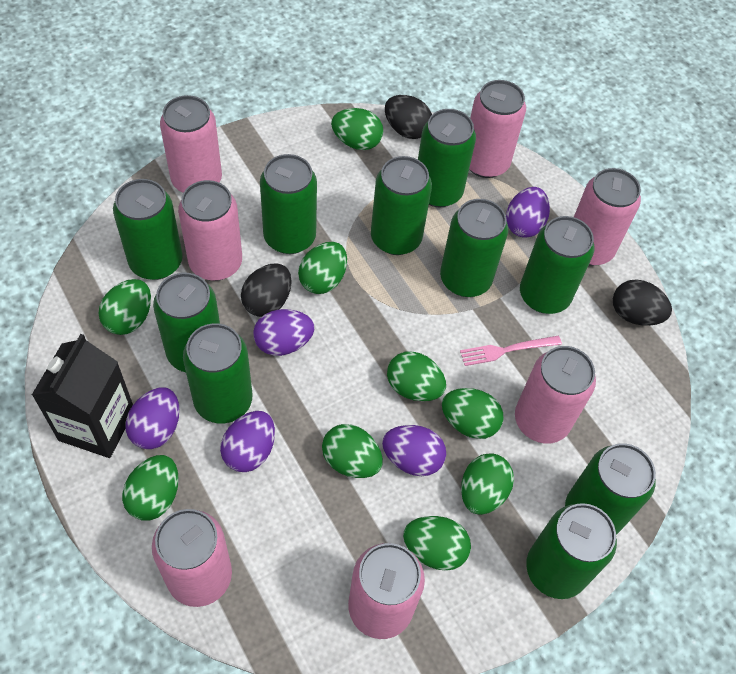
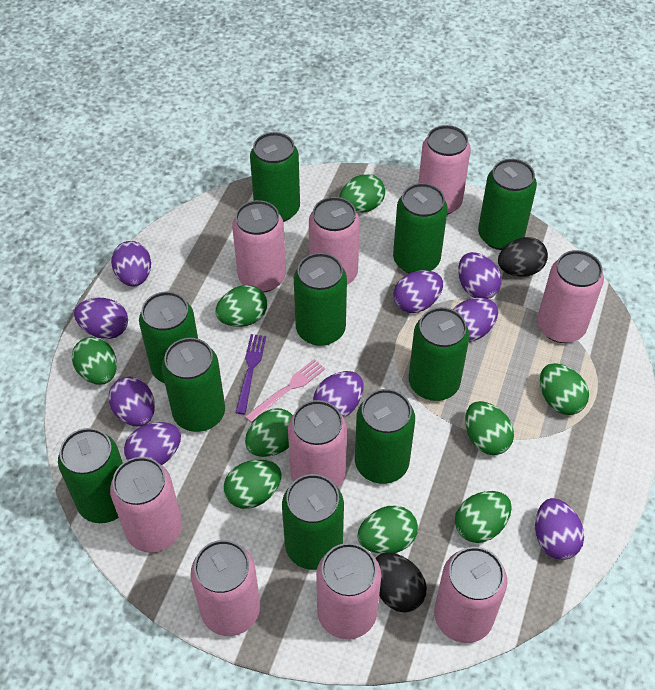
black carton: [32,334,133,458] = 1 -> none = 0
black egg: [241,263,292,317] [385,95,432,139] [613,280,672,326] = 3 -> [376,552,427,612] [498,237,548,277] = 2
pink can: [152,509,232,607] [160,95,222,193] [178,180,242,281] [348,543,425,639] [469,80,526,178] [515,346,596,444] [574,168,641,266] = 7 -> [110,457,182,553] [190,540,260,636] [232,200,286,292] [288,400,347,488] [309,197,360,285] [316,543,381,639] [418,125,471,215] [434,547,507,643] [537,250,604,343] = 9
purple egg: [126,388,180,449] [220,411,275,472] [253,309,314,356] [382,425,446,476] [506,187,550,238] = 5 -> [74,298,128,339] [108,377,155,426] [111,241,151,287] [124,422,181,465] [313,371,364,417] [393,270,443,313] [453,298,498,342] [458,252,501,299] [535,498,584,560] = 9
purple fork: none = 0 -> [236,334,266,414] = 1

